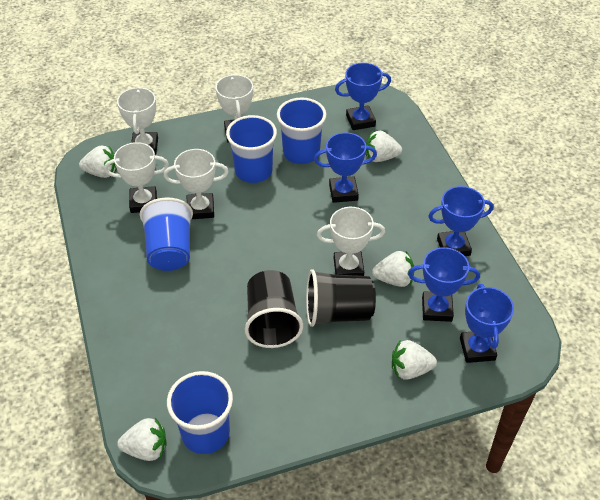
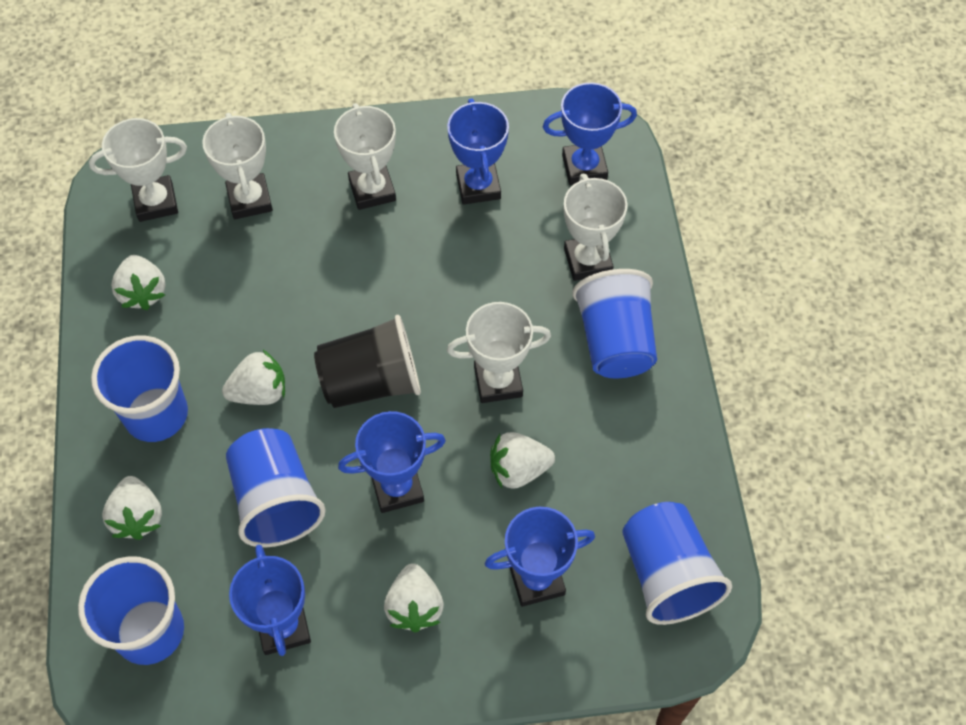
black cup: [245,270,303,348] [306,269,376,327] = 2 -> [314,315,421,408] = 1
blue cup: [140,197,193,271] [167,371,233,454] [226,115,277,183] [277,98,326,164] = 4 -> [78,556,184,665] [91,336,188,442] [226,428,326,547] [572,269,657,378] [622,502,732,625] = 5

